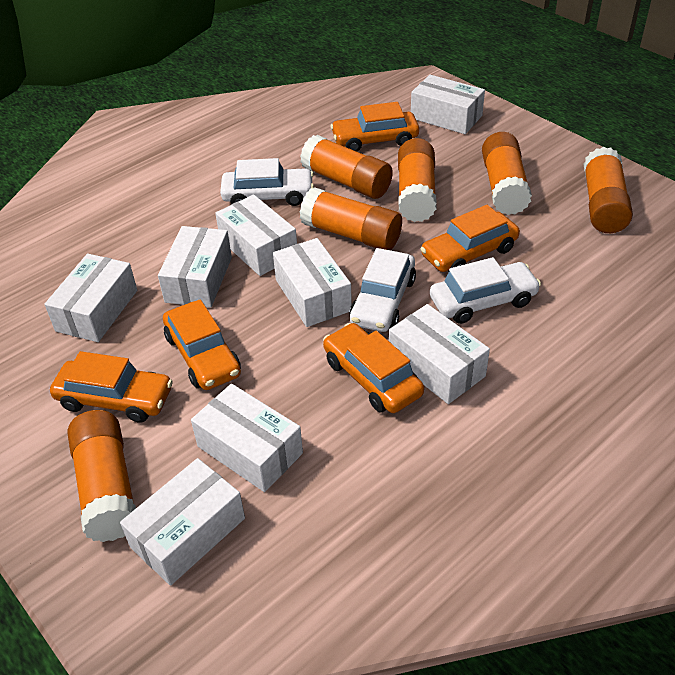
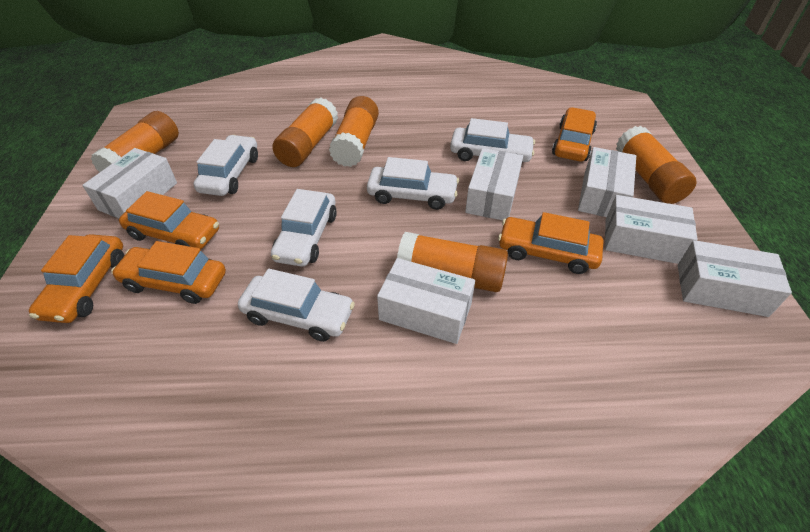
orange glue stick: [68,410,136,542] [300,135,393,199] [300,187,402,250] [398,138,437,222] [482,132,532,215] [584,147,633,233] = 6 -> [91,111,179,172] [272,98,338,167] [329,96,379,167] [397,232,508,292] [616,126,697,204] = 5
white box: [44,254,137,342] [120,458,245,586] [158,226,232,308] [191,384,303,492] [215,195,297,276] [273,238,352,327] [389,304,490,404] [411,75,485,134] = 8 -> [82,148,177,218] [377,258,475,344] [465,148,523,220] [578,147,636,217] [605,195,698,264] [678,240,792,317] = 6
white car: [220,158,314,206] [349,248,416,332] [430,257,541,324] = 3 -> [193,135,258,196] [238,269,355,342] [271,189,337,266] [367,157,459,210] [450,118,535,162] = 5

